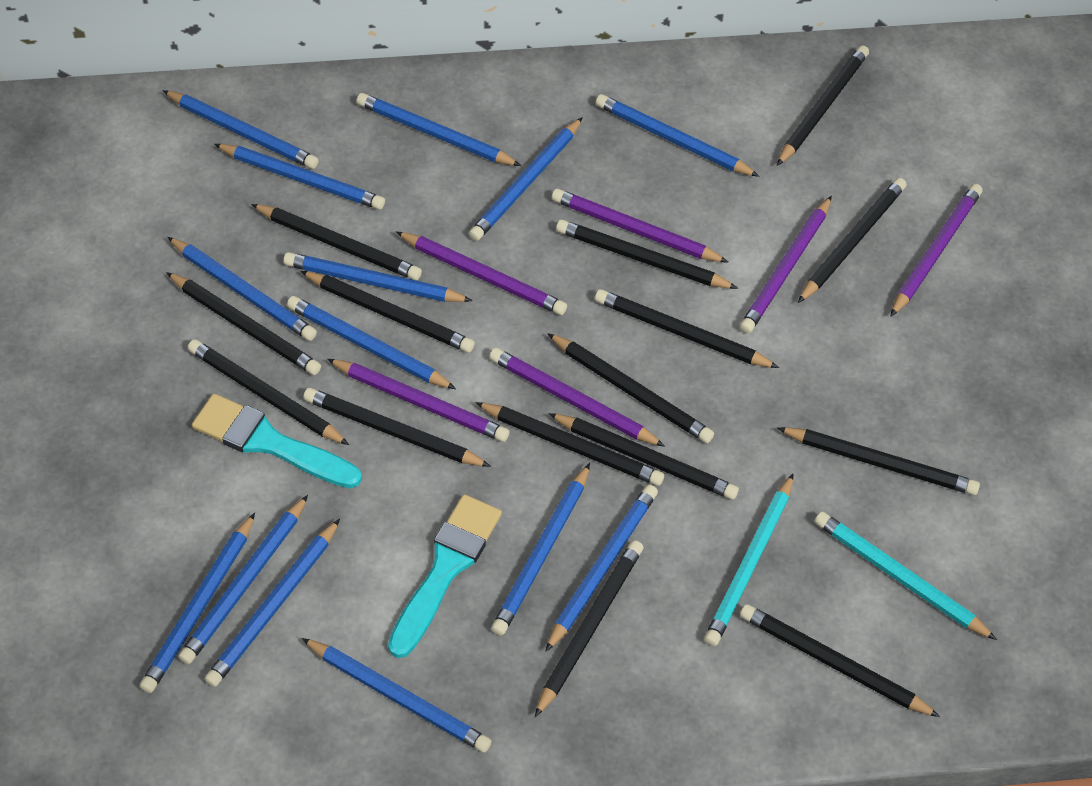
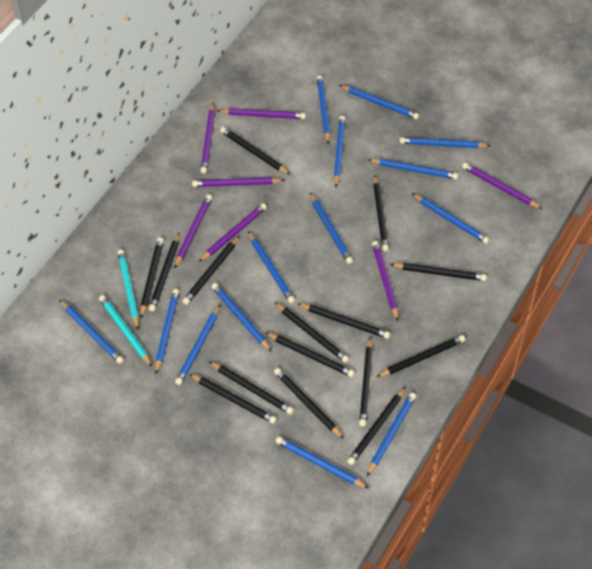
purple pencil: [327,359,510,442] [396,231,567,315] [489,348,665,447] [552,189,729,263] [740,196,832,333] [890,184,982,317] = 6 -> [174,194,212,269] [192,177,285,187] [199,203,267,262] [200,103,215,174] [217,108,306,119] [372,241,398,321] [462,163,542,209] = 7
turquoise brush: [192,394,362,488] [388,494,502,658] = 2 -> none = 0

